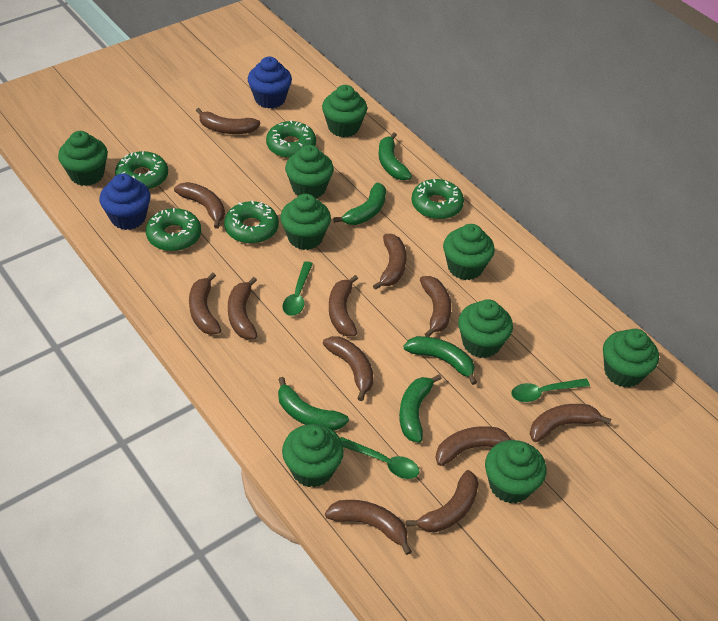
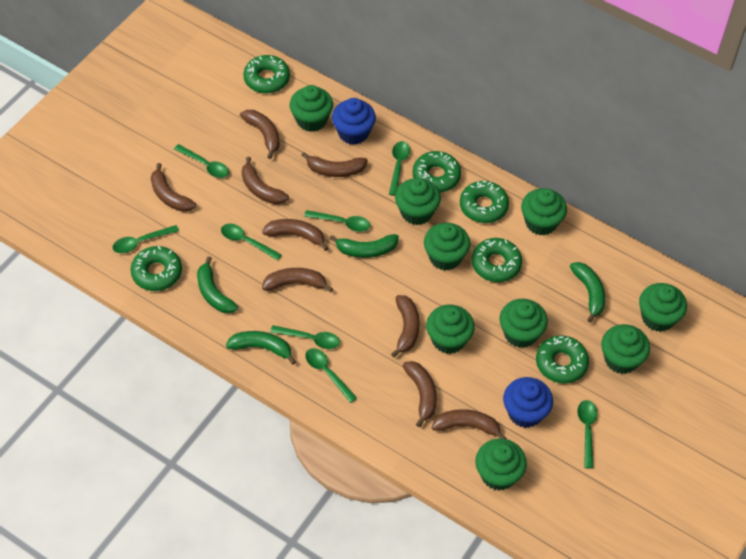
brown banana: [174,182,225,228] [189,272,221,335] [196,108,260,134] [228,277,258,339] [323,336,374,401] [325,500,412,555] [329,275,358,336] [373,234,407,290] [406,470,479,533] [420,276,451,337] [435,426,511,466] [530,404,611,442] = 12 -> [151,163,196,212] [240,110,280,159] [242,157,289,204] [262,219,328,251] [262,268,333,292] [301,152,368,177] [391,295,420,357] [403,361,437,427] [432,409,507,439] = 9
green banana: [278,377,349,431] [333,183,386,225] [378,133,412,181] [399,374,442,443] [403,336,477,385] = 5 -> [197,256,238,313] [226,331,296,365] [329,234,399,258] [570,262,605,323] = 4
green donut: [115,151,168,190] [146,208,201,251] [224,201,279,244] [266,120,316,158] [412,179,464,219] = 5 -> [131,246,182,291] [244,55,290,93] [413,151,461,192] [460,181,509,223] [472,238,522,282] [536,335,589,384] = 6
green spoon: [282,261,313,316] [340,437,420,479] [511,378,590,402] = 3 -> [113,225,179,253] [174,144,229,178] [221,223,282,261] [270,325,340,349] [304,210,370,232] [305,348,357,403] [389,141,410,196] [577,400,597,469] = 8

